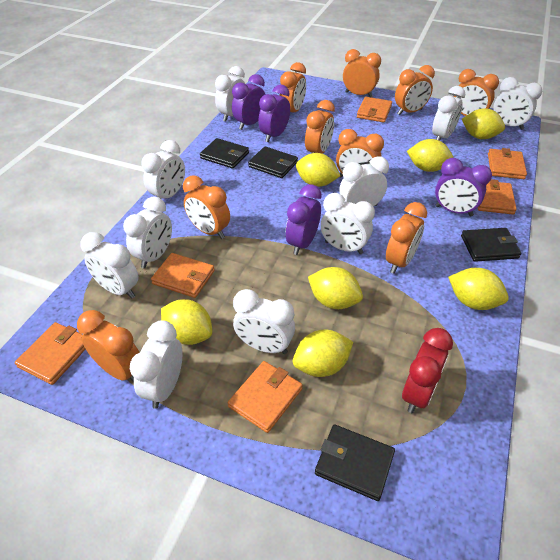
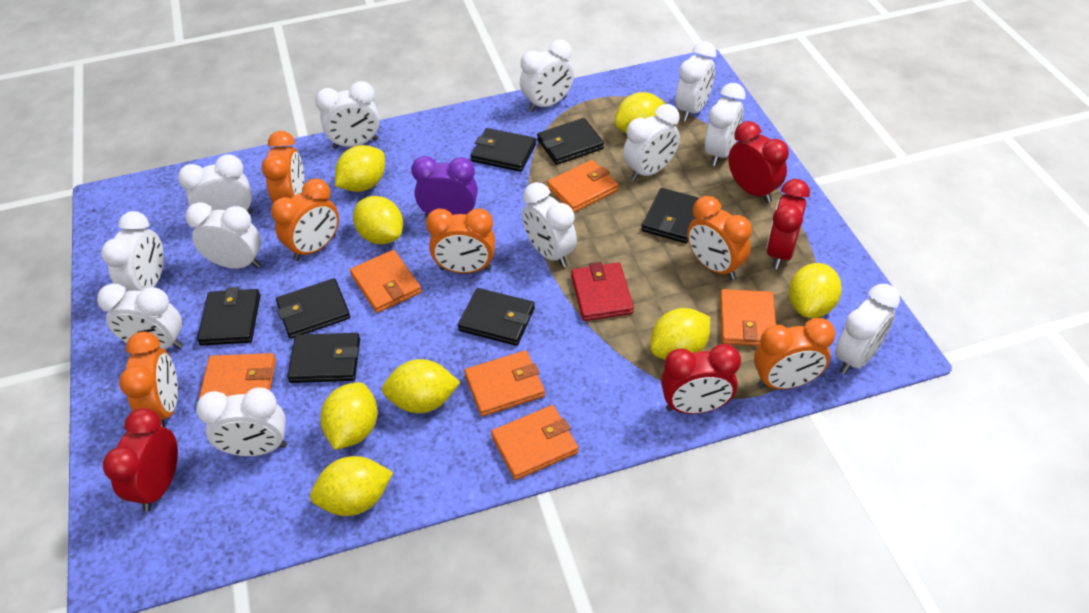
black wallet: [200,138,249,169] [248,146,298,178] [315,424,395,501] [461,228,522,262] = 4 -> [197,287,260,346] [276,278,350,339] [287,333,360,383] [458,288,535,346] [471,128,536,172] [537,118,604,165] [641,188,699,243] = 7
orange clock: [77,310,140,382] [183,175,230,239] [279,62,306,113] [305,100,335,154] [336,129,384,177] [343,49,381,97] [386,202,427,274] [395,65,435,115] [454,69,499,116] = 9 -> [119,331,178,427] [262,131,305,203] [271,178,339,261] [426,208,495,273] [687,196,752,280] [754,318,835,389] = 6
purple clock: [232,74,266,130] [258,85,290,142] [286,184,321,255] [435,158,492,217] = 4 -> [411,156,478,217] = 1
red clock: [402,328,453,413] = 1 -> [103,408,178,512] [661,344,741,414] [728,121,789,203] [766,179,810,269] = 4
red wallet: none = 0 -> [571,262,634,321] = 1
white clock: [80,232,138,299] [123,197,172,269] [130,320,182,409] [142,140,185,199] [215,66,245,121] [233,289,295,354] [321,193,375,254] [339,156,389,207] [432,86,465,141] [493,77,542,130] = 10 -> [97,284,183,350] [101,211,164,291] [178,154,253,214] [185,202,261,269] [196,388,287,456] [315,81,380,149] [520,39,574,112] [522,182,577,267] [623,104,680,181] [676,41,716,121] [705,83,745,166] [835,284,900,374] = 12
yellow lemon: [161,299,212,345] [293,330,353,377] [296,153,340,187] [308,267,363,309] [407,139,453,172] [448,268,509,310] [462,108,505,139] = 7 -> [310,456,393,516] [320,382,378,450] [335,145,385,192] [353,196,403,244] [382,359,460,413] [614,92,666,133] [650,308,710,360] [789,263,842,318] = 8

